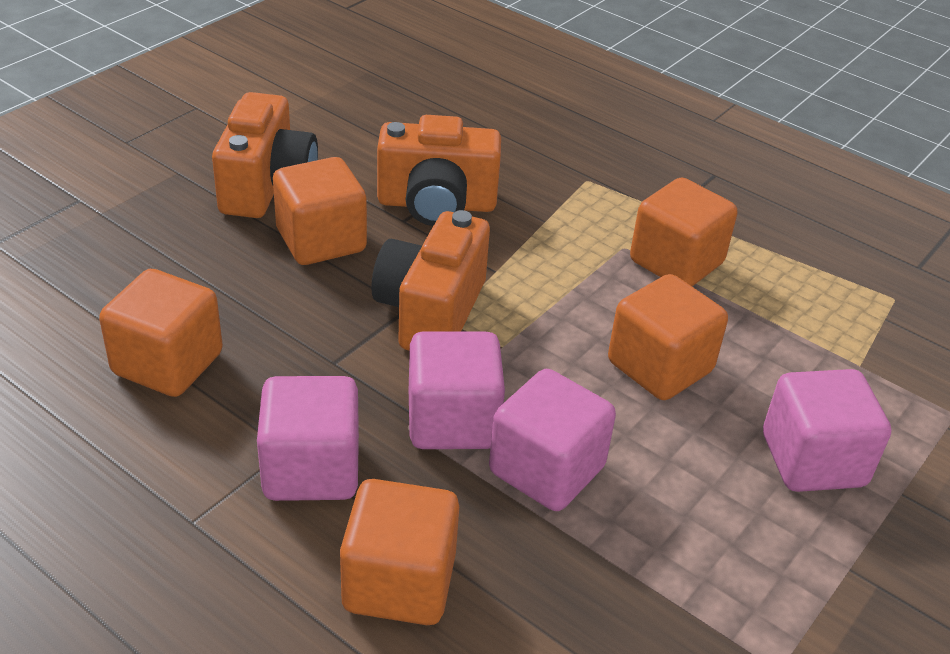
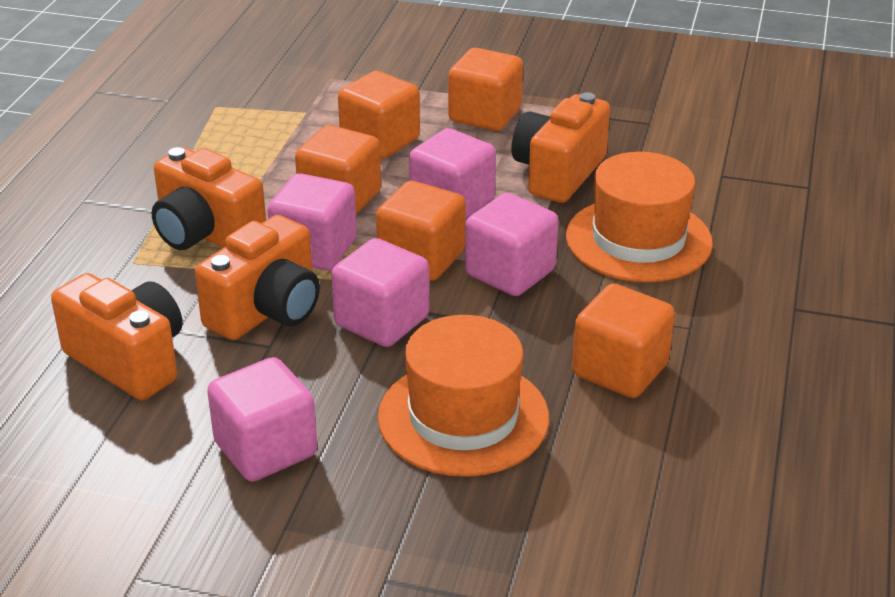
orange camera: [212,92,318,218] [371,210,490,351] [377,115,501,226] = 3 -> [51,273,183,400] [152,147,266,250] [195,215,320,340] [511,92,610,203] = 4
orange hat: none = 0 -> [378,315,549,477] [566,152,713,282] = 2
pink cube: [257,376,359,501] [409,331,505,449] [489,369,616,511] [763,369,891,492] = 4 -> [207,357,317,482] [268,173,357,270] [331,238,429,347] [409,128,496,219] [465,193,559,296] = 5

